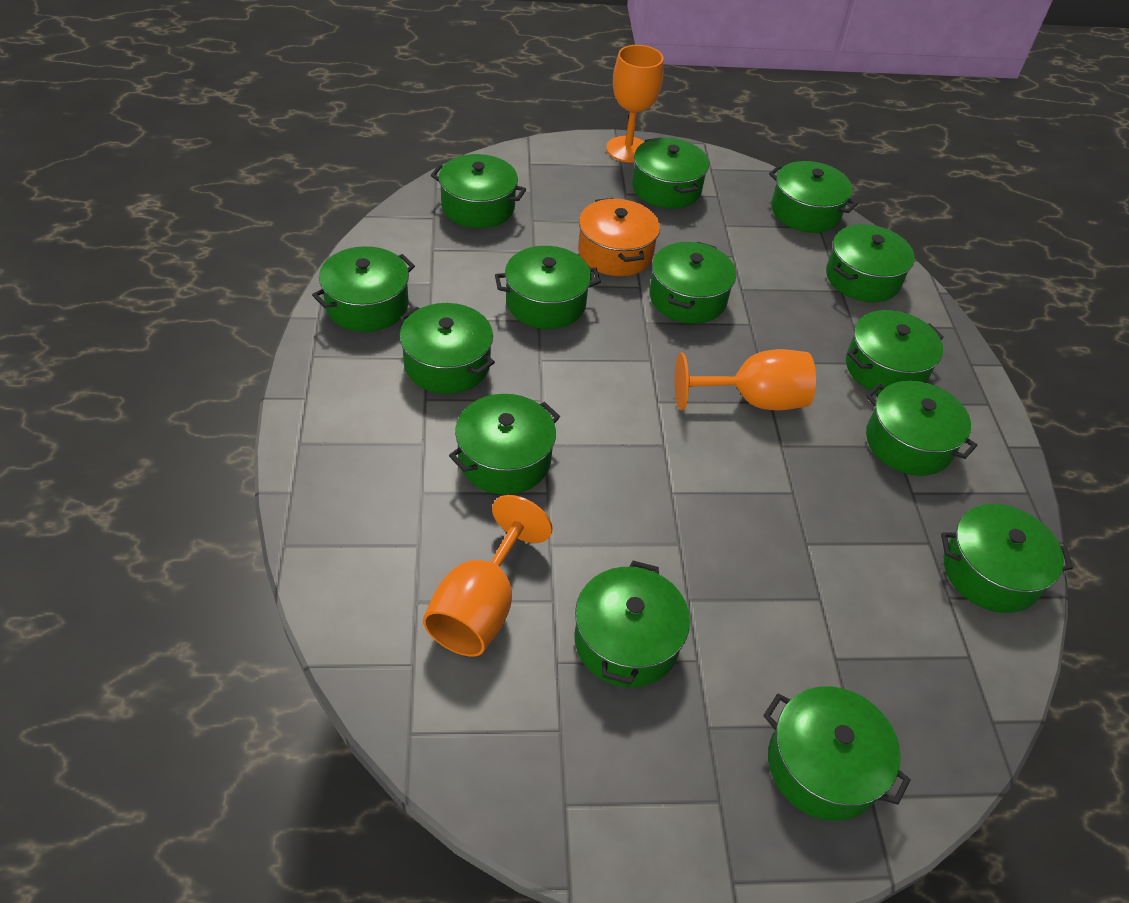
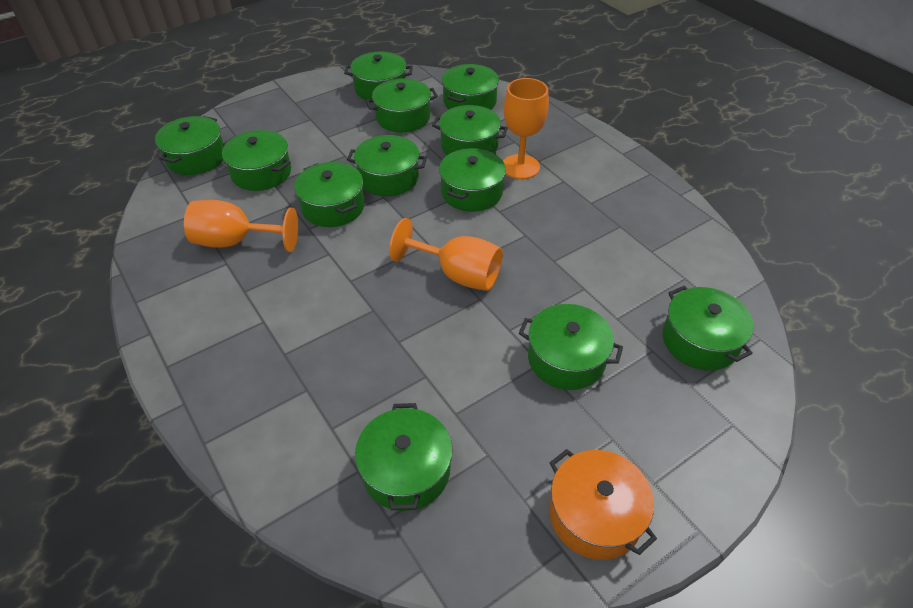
green pot: [312,246,415,332] [400,303,495,394] [431,154,526,228] [449,394,560,495] [495,246,601,329] [574,561,690,687] [632,138,709,209] [649,241,736,324] [763,686,911,821] [769,161,858,233] [826,224,915,302] [846,310,944,394] [866,381,977,476] [941,504,1073,613] = 14 -> [155,116,224,175] [222,130,291,191] [294,162,365,227] [344,51,413,100] [347,135,427,196] [355,403,452,511] [366,78,438,132] [432,105,508,155] [439,148,506,212] [442,64,499,110] [519,304,623,390] [663,286,754,370] = 12

